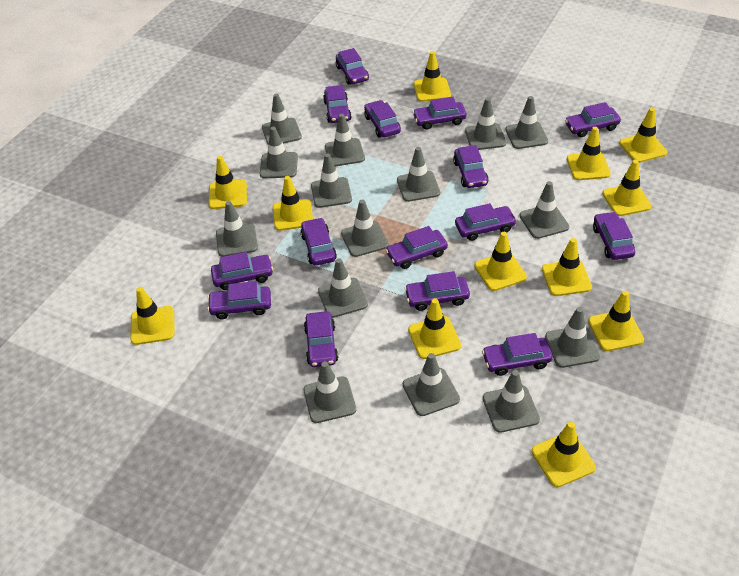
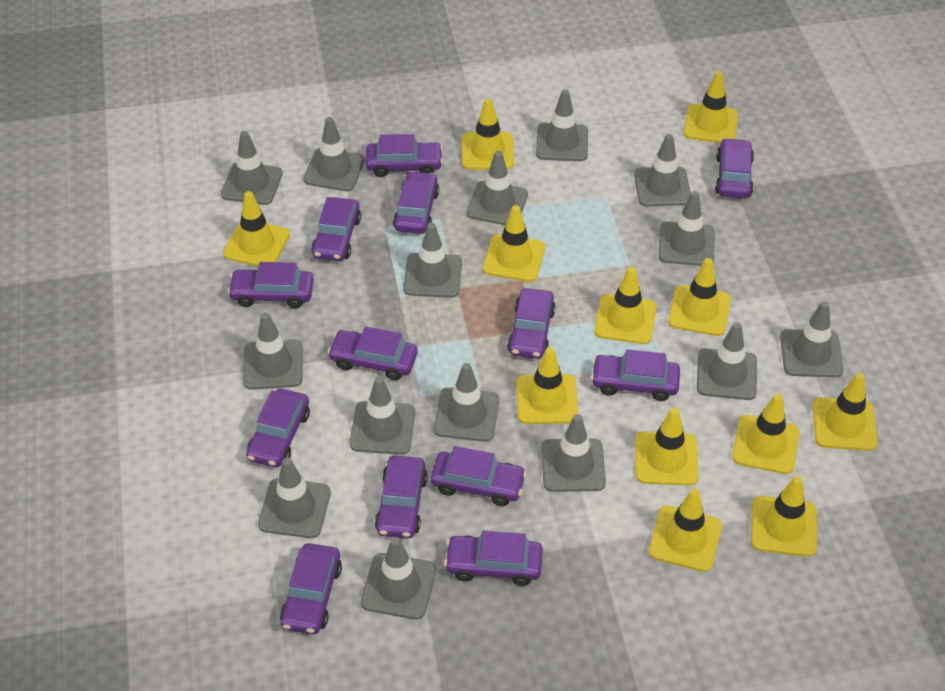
purple car: [207,281,271,319] [211,252,273,290] [300,218,337,266] [304,311,338,367] [323,85,352,123] [336,48,369,85] [364,100,401,138] [385,226,448,269] [404,271,470,311] [413,97,466,130] [453,145,489,188] [455,203,517,241] [482,333,553,376] [565,102,621,137] [593,212,635,260] = 15 -> [228,262,314,308] [246,389,310,467] [280,543,342,634] [311,197,361,261] [328,326,418,380] [366,134,443,177] [375,456,428,538] [393,171,439,234] [431,446,527,506] [444,531,543,586] [507,288,556,359] [591,349,680,401] [715,138,754,199] = 13

